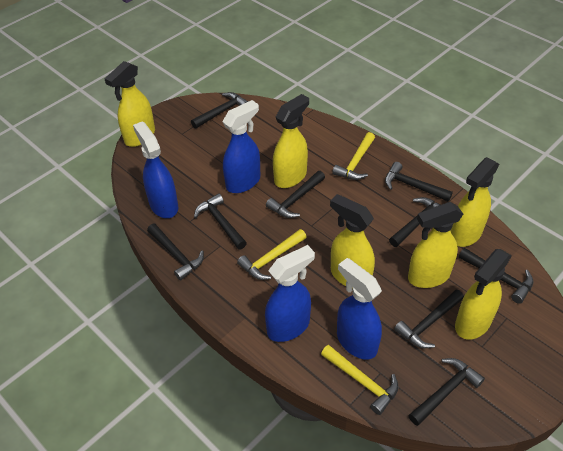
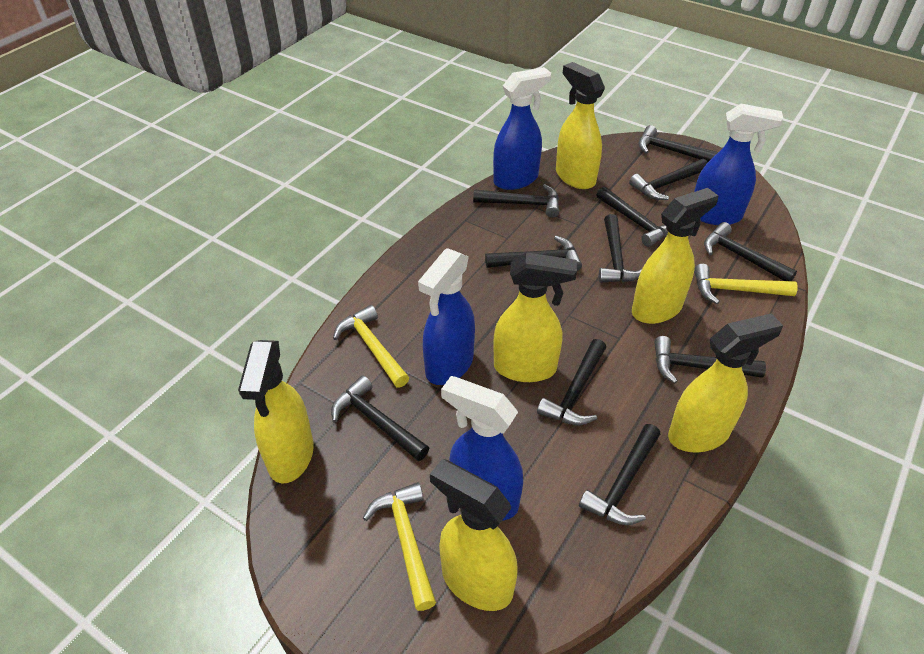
black hammer: [147,223,204,280] [191,92,249,129] [194,193,247,249] [266,171,325,218] [385,162,453,202] [389,197,440,247] [394,289,464,348] [408,358,485,426] [459,248,533,304] = 9 -> [331,375,429,461] [473,184,559,218] [485,236,582,271] [537,339,606,425] [579,424,660,525] [597,187,668,247] [599,214,642,283] [629,159,707,200] [639,125,718,162] [654,336,766,384] [704,222,797,281] = 11

